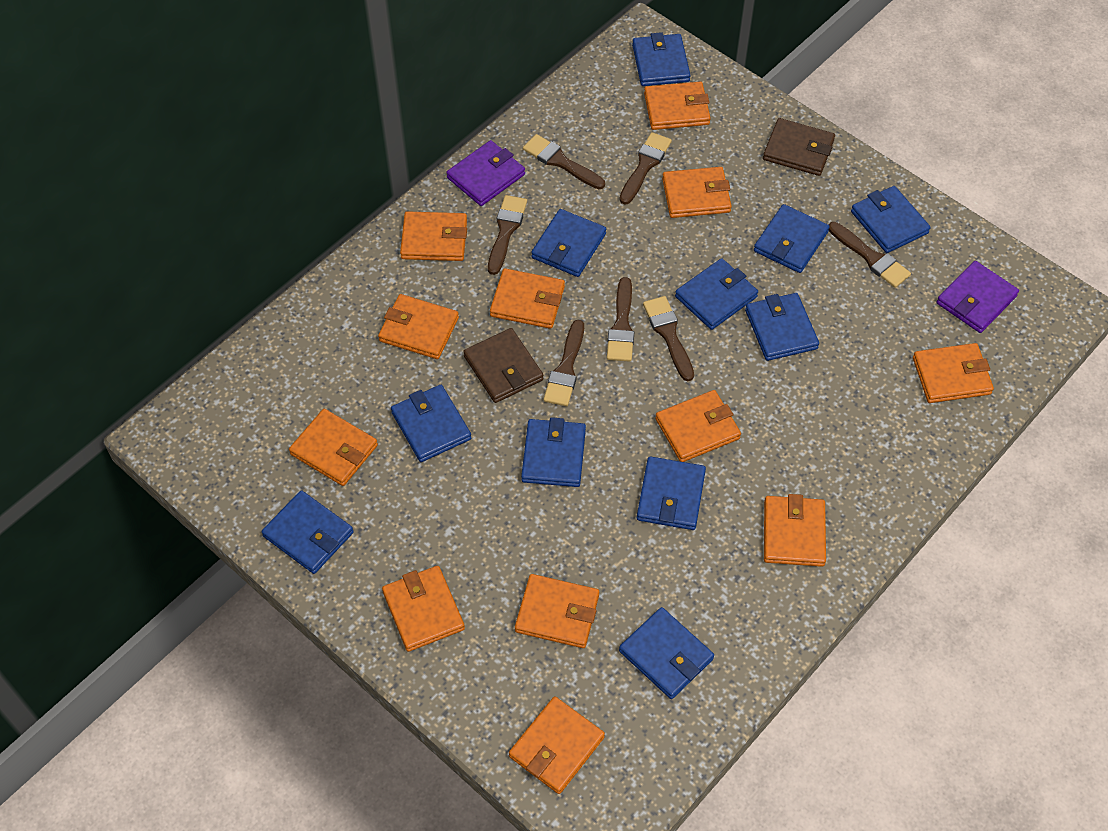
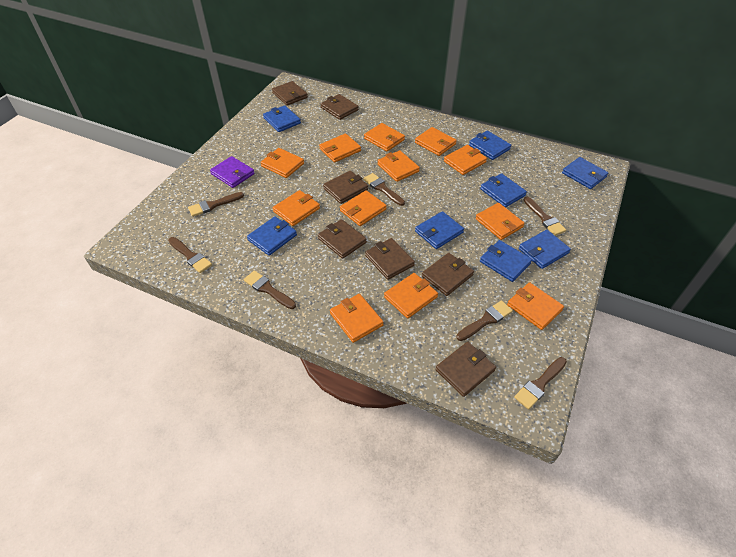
blue wallet: [262,490,354,574] [391,385,471,462] [521,417,586,487] [531,209,606,277] [619,607,714,699] [632,32,690,86] [637,456,706,530] [675,258,758,330] [745,293,819,361] [754,204,830,273] [851,186,931,253] = 11 -> [247,216,297,256] [263,105,301,132] [415,211,464,249] [469,131,511,160] [480,173,527,208] [480,240,532,282] [519,230,571,269] [562,157,608,189] = 8
brown wallet: [463,328,543,403] [763,118,835,176] = 2 -> [272,81,308,106] [318,219,367,259] [320,94,359,120] [323,171,368,204] [365,238,415,280] [422,253,474,296] [436,342,496,397] = 7
purple wallet: [446,140,525,206] [937,261,1019,333] = 2 -> [210,156,255,188] = 1

